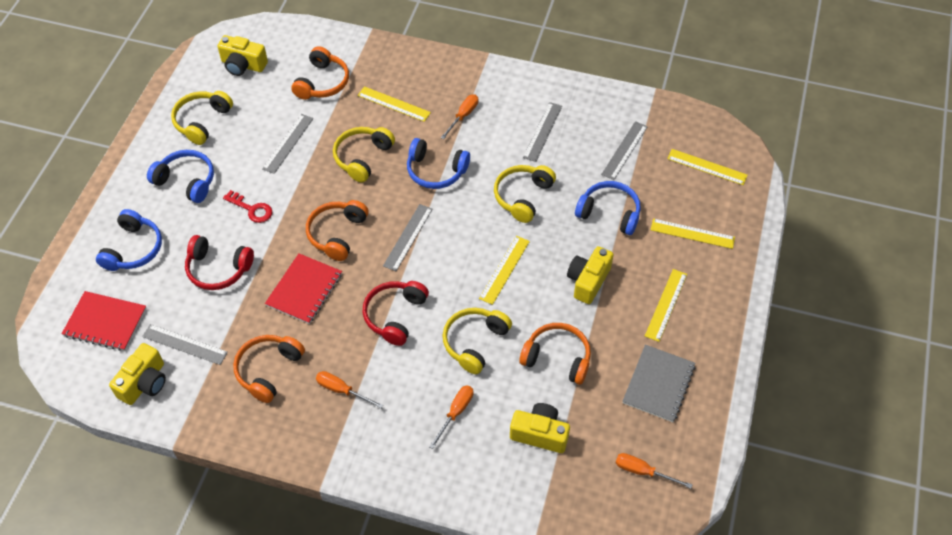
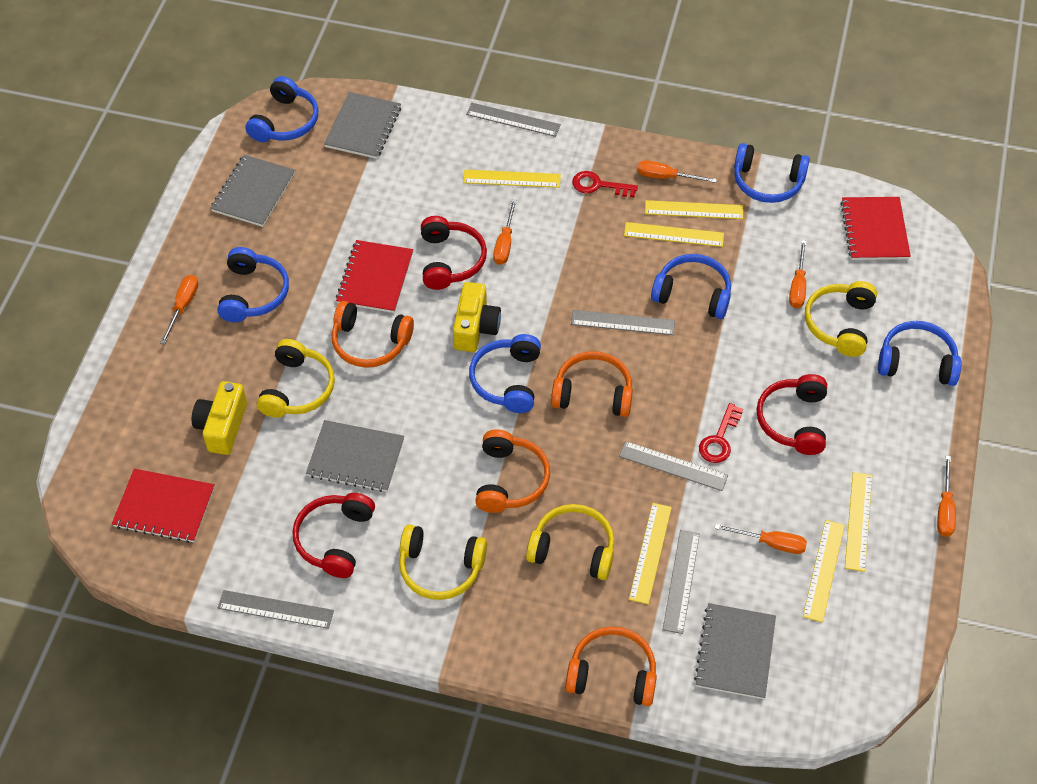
blue headphones: [96,209,162,271] [147,150,214,203] [407,138,470,189] [575,181,641,235] = 4 -> [217,247,289,322] [245,76,319,142] [469,334,541,413] [651,254,731,319] [734,143,810,203] [878,321,962,386] = 6
grey notebook: [622,344,695,422] = 1 -> [211,155,295,227] [306,420,404,492] [324,92,401,159] [694,603,776,699] = 4
orange screwdriver: [316,371,383,409] [429,385,473,449] [441,94,478,139] [616,453,693,489] = 4 -> [160,275,198,344] [493,199,517,265] [637,160,717,183] [714,524,807,554] [789,240,806,308] [937,456,956,537] = 6
red headphones: [185,235,254,290] [363,281,429,346] = 2 -> [292,493,375,578] [421,216,487,290] [757,374,827,455] = 3
red key: [223,190,272,223] = 1 -> [572,171,638,197] [699,403,743,463] = 2
red notebook: [62,291,147,351] [265,254,342,324] = 2 -> [112,469,215,543] [336,240,413,313] [840,197,911,260] = 3
yellow camera: [109,343,166,405] [217,35,268,76] [510,403,570,453] [567,246,614,304] = 4 -> [192,381,247,455] [453,282,501,352] = 2
yellow ruler: [358,86,431,122] [479,236,530,305] [645,269,687,342] [651,218,735,249] [667,149,748,185] = 5 -> [463,170,561,188] [624,222,724,247] [629,503,672,604] [645,200,743,219] [803,520,845,622] [845,472,872,572] = 6

